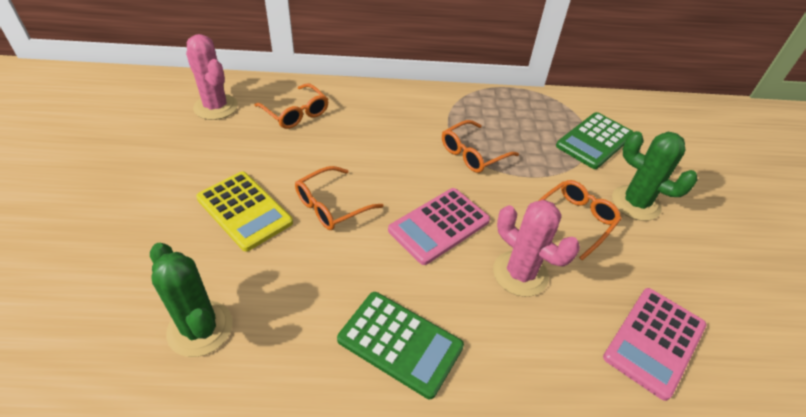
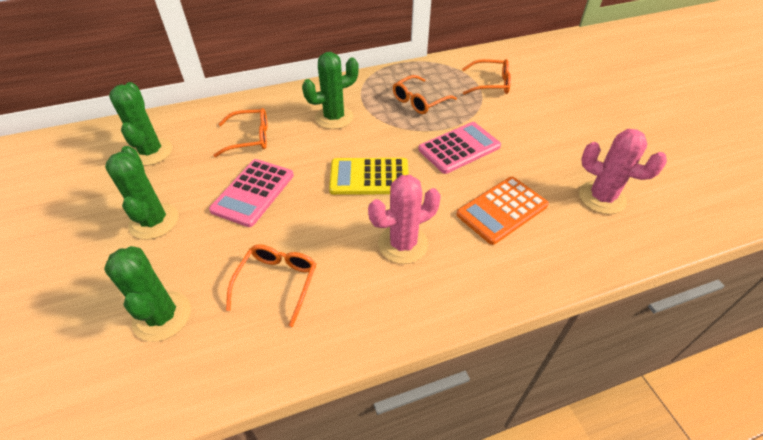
green cactus: [150,243,233,357] [612,131,698,221] = 2 -> [104,246,191,342] [105,146,179,240] [109,82,172,166] [302,52,359,129] = 4
green calculator: [337,292,464,399] [556,112,633,169] = 2 -> none = 0
orange calculator: none = 0 -> [456,177,549,245] = 1

